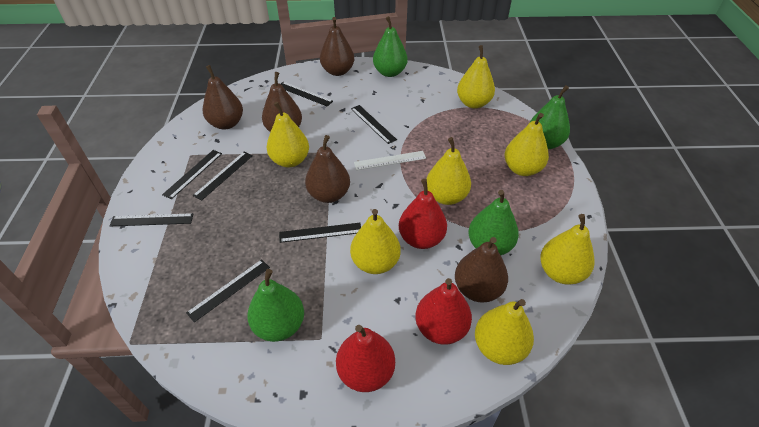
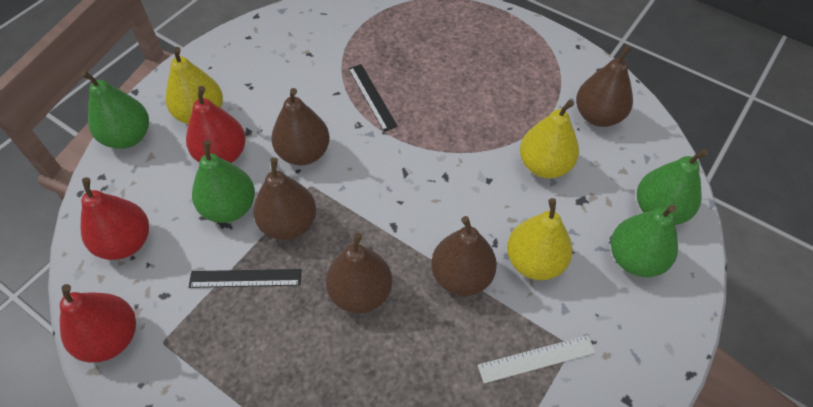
black ruler: [109,213,193,226] [162,150,222,199] [186,259,270,322] [193,152,253,200] [279,223,361,243] [281,82,333,107] [351,105,397,144] = 7 -> [189,269,302,288] [348,64,398,132] = 2
yellow pear: [267,102,309,167] [350,209,401,274] [427,137,471,205] [457,45,495,109] [475,299,534,365] [505,113,549,176] [540,214,595,285] = 7 -> [165,47,223,124] [507,198,572,280] [520,100,579,178] = 3

